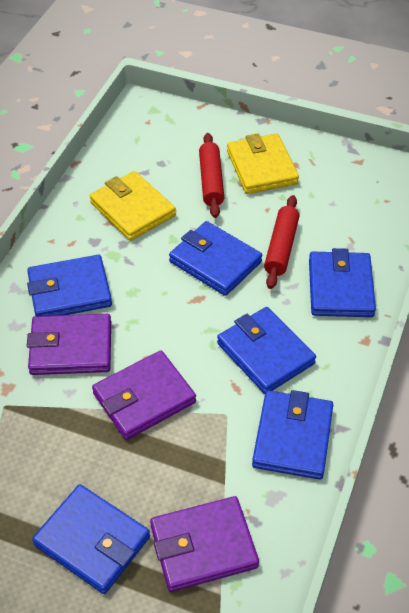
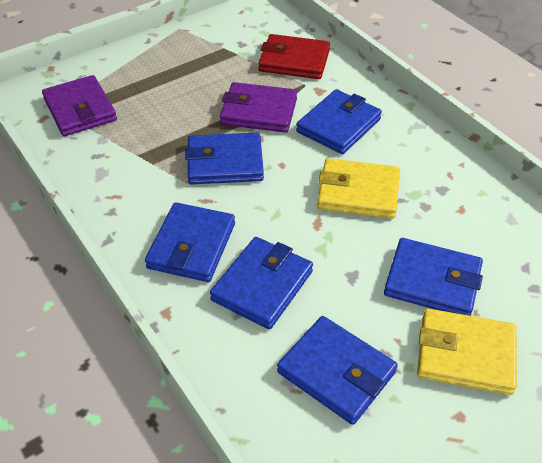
purple wallet: [27,314,111,375] [92,350,196,440] [150,496,259,592] = 3 -> [42,75,117,136] [220,82,297,133] = 2
red rolling pin: [199,133,224,218] [264,195,300,289] = 2 -> none = 0
red wallet: none = 0 -> [258,34,330,79] = 1

